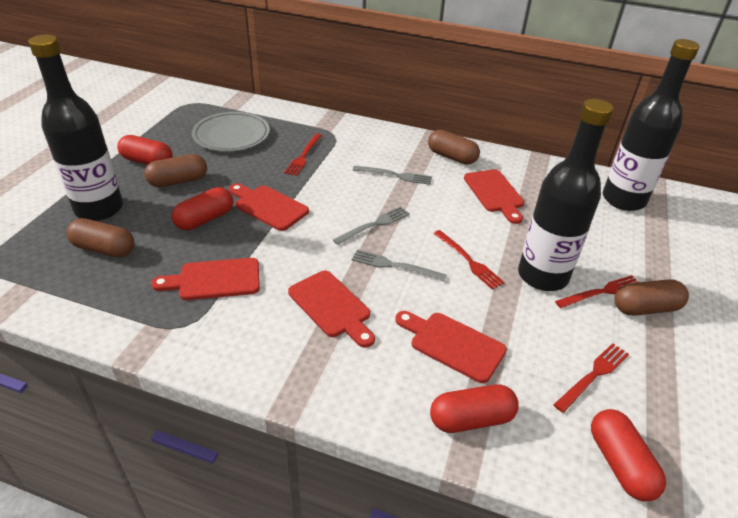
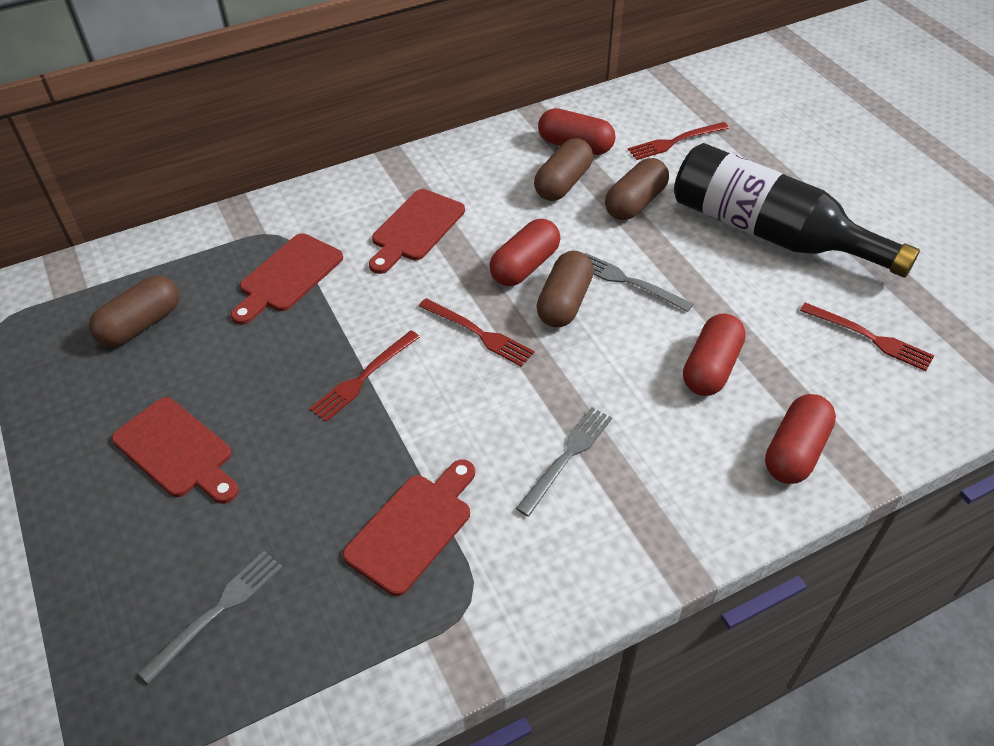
black bottle: [28,34,123,221] [518,99,613,291] [603,39,700,211] = 3 -> [674,143,920,278] = 1
grey plate: [192,112,270,152] = 1 -> none = 0
red cutting board: [151,258,260,300] [229,183,309,231] [288,271,375,348] [395,311,507,383] [464,169,524,224] = 5 -> [112,397,239,504] [231,233,343,325] [343,459,475,596] [369,189,465,274] = 4

